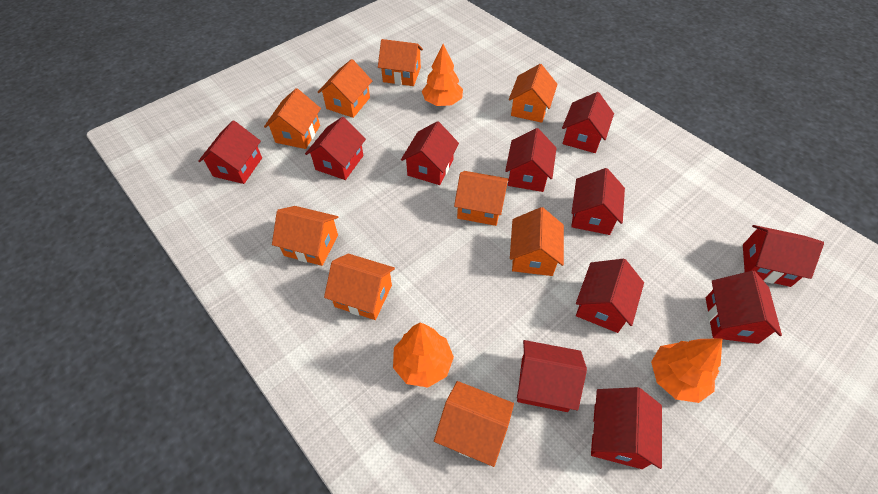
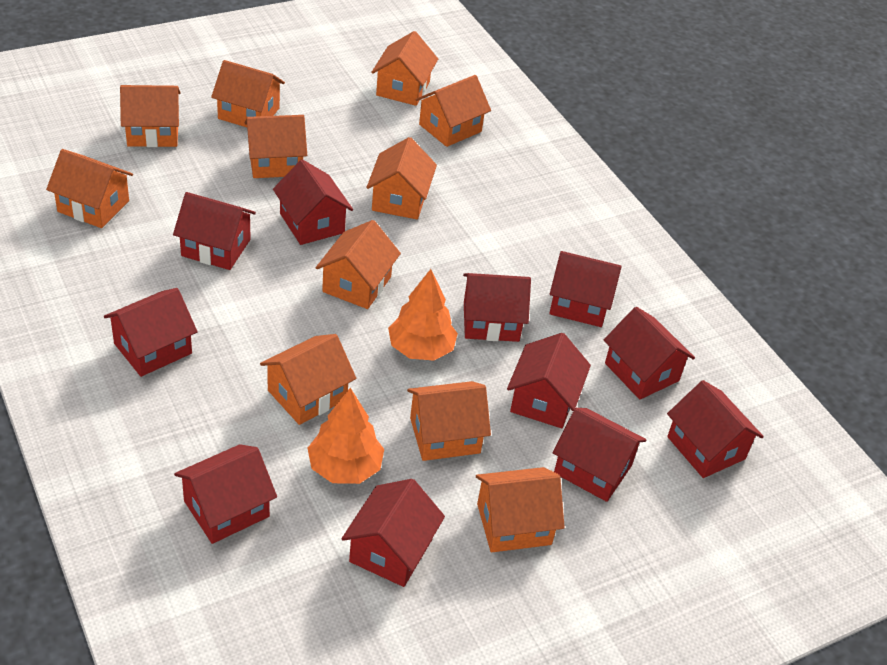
orange house: [264,88,321,149] [272,206,338,266] [317,59,372,118] [324,253,395,320] [378,39,423,86] [434,381,514,467] [454,171,509,226] [509,64,557,123] [510,207,564,276] = 9 -> [46,149,133,228] [120,85,181,147] [211,60,285,127] [245,115,307,178] [260,334,356,425] [316,220,401,309] [367,137,437,220] [371,31,438,106] [407,381,491,461] [415,75,491,147] [476,467,565,552] = 11
orange tree: [393,323,454,387] [422,44,463,106] [651,339,722,403] = 3 -> [308,388,384,484] [388,269,458,361] = 2

